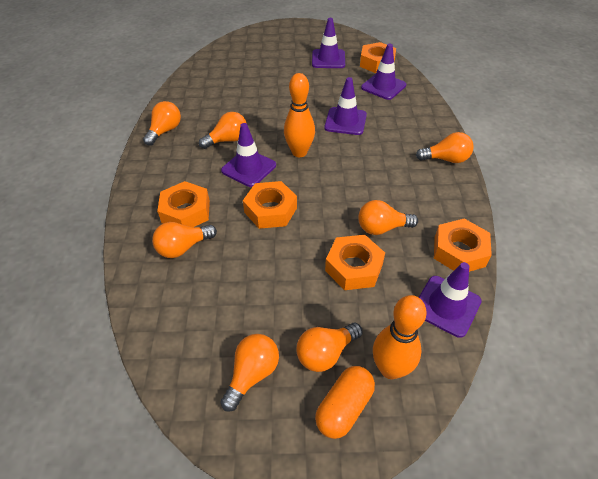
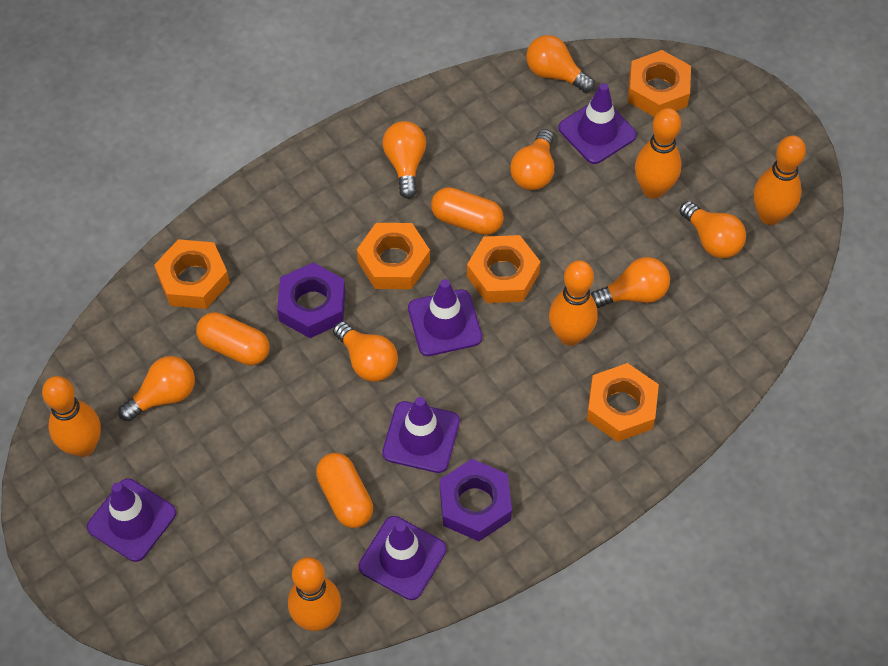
orange bowling pin: [284,73,315,157] [373,295,427,379] = 2 -> [42,376,101,457] [288,557,341,631] [549,260,598,346] [635,108,681,199] [754,135,806,225] = 5
orange capsule: [315,366,375,439] = 1 -> [196,312,270,365] [316,453,373,528] [431,187,504,235] = 3
purple nut: none = 0 -> [277,262,345,338] [440,459,512,541] = 2

